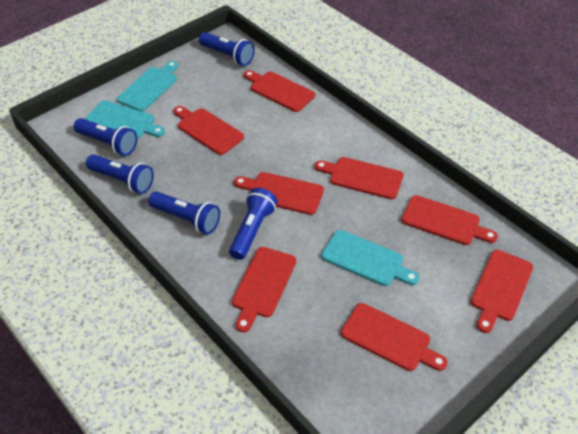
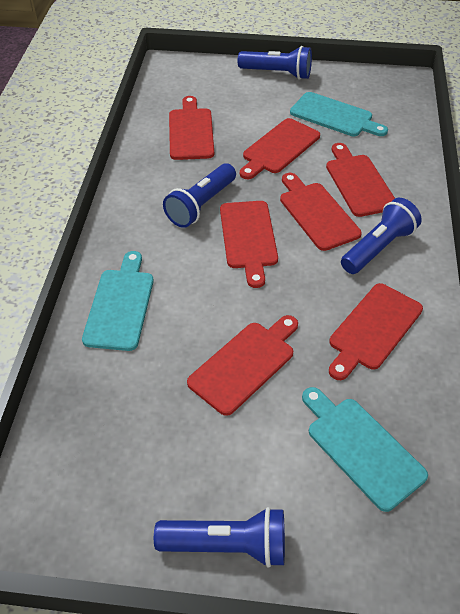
blue flashlight: [74,118,137,156] [86,154,154,194] [148,191,220,234] [199,32,255,66] [229,188,278,260] = 5 -> [154,507,285,568] [163,163,236,228] [238,46,312,80] [341,198,422,274] = 4
red cutting board: [173,106,244,155] [232,247,296,333] [234,172,324,215] [243,70,315,112] [314,157,403,199] [341,303,448,371] [401,195,498,245] [471,250,533,333] = 8 -> [169,96,214,160] [187,315,298,416] [220,201,278,288] [240,118,320,179] [280,173,362,251] [326,143,395,217] [329,283,423,380] = 7

